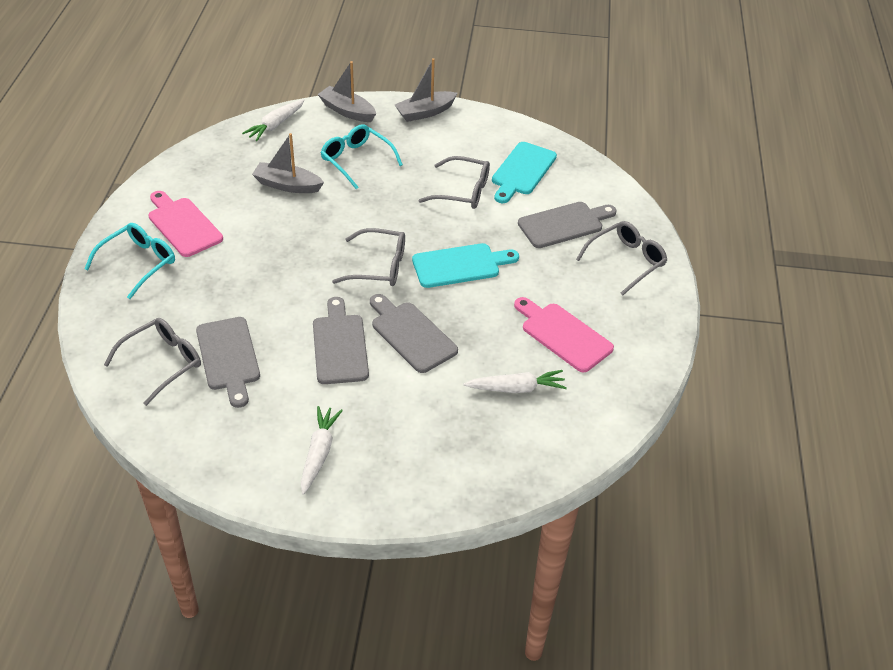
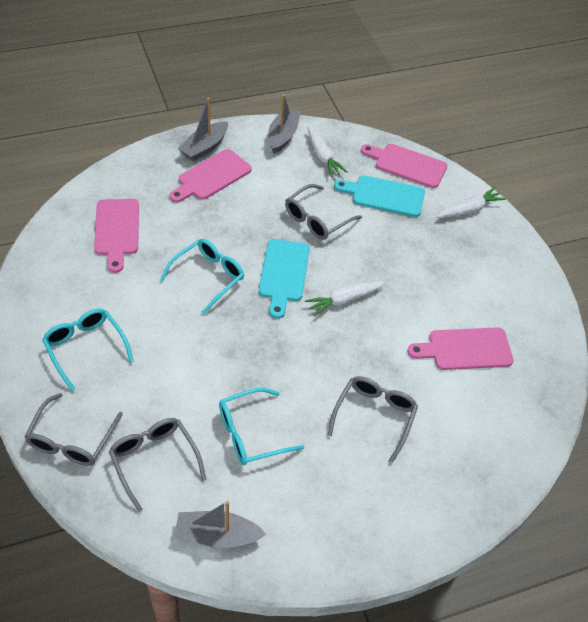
grey cutting board: [196,317,260,408] [313,297,369,384] [370,294,458,373] [518,202,617,248] = 4 -> none = 0
pink cutting board: [148,191,223,257] [514,297,614,373] = 2 -> [94,199,139,273] [169,149,252,203] [361,144,448,188] [407,327,513,370] = 4
turquoise glasses: [84,223,175,299] [320,124,403,189] = 2 -> [42,308,134,391] [160,239,244,315] [219,388,304,465] = 3

